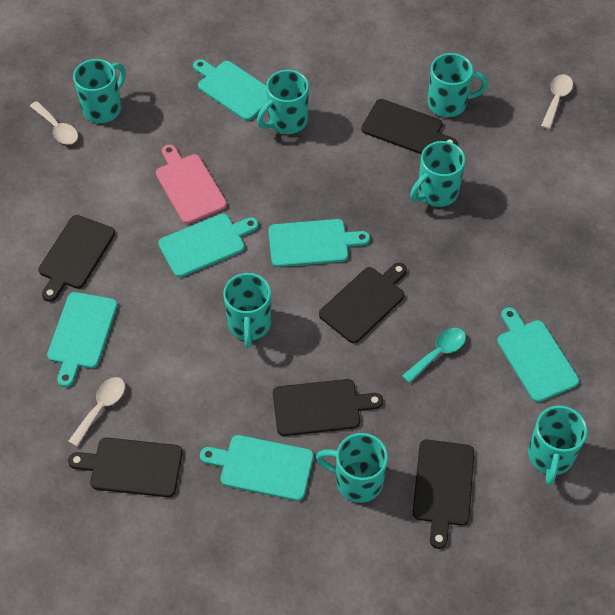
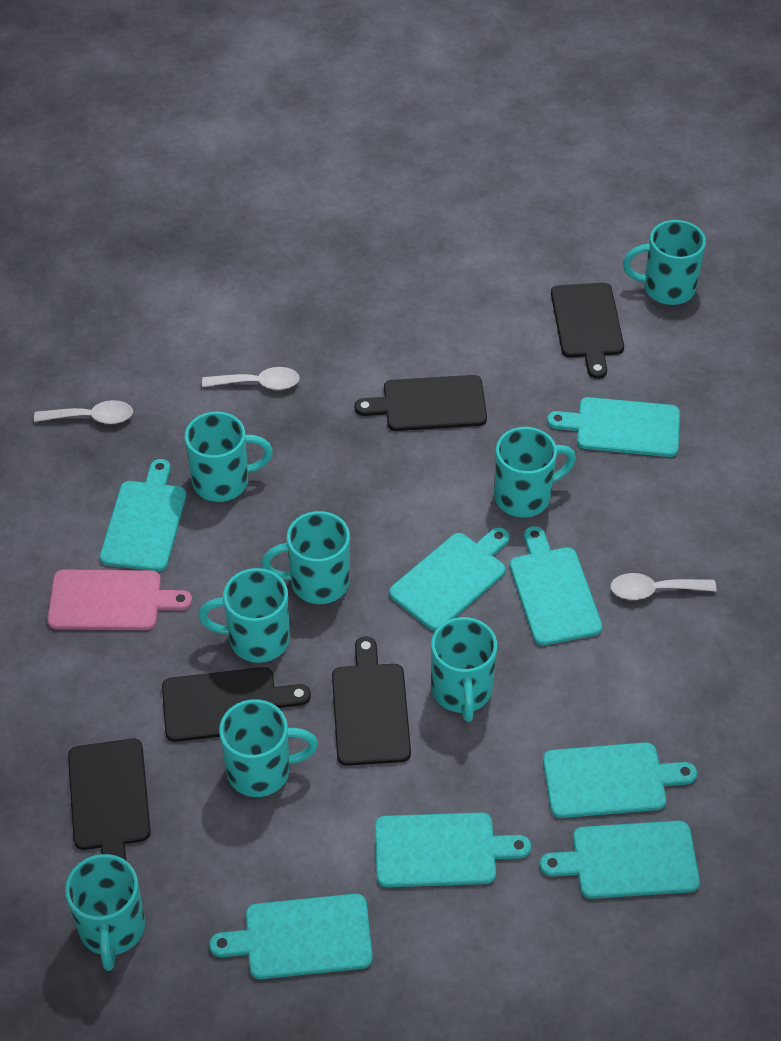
black cutting board: [38,215,115,302] [68,438,183,497] [273,379,383,436] [319,263,407,343] [362,99,457,154] [413,440,474,549] = 6 -> [68,739,151,861] [162,667,311,742] [332,636,411,766] [355,375,487,431] [551,283,624,379] = 5
turquoise cutting board: [47,292,118,387] [158,214,259,277] [193,59,267,121] [200,435,314,501] [268,219,370,267] [497,307,579,402] = 6 -> [100,459,186,571] [209,894,373,979] [375,813,531,887] [389,527,510,631] [510,526,602,645] [540,821,700,899] [543,742,697,818] [547,397,680,457] = 8
turquoise mug: [73,59,126,123] [223,273,271,348] [257,70,309,134] [316,433,388,503] [410,141,465,207] [428,53,488,117] [528,406,587,485] = 7 -> [65,854,145,971] [185,411,273,502] [198,568,290,663] [219,699,318,797] [261,511,350,604] [431,617,497,722] [494,427,576,518] [623,220,706,305] = 8
turquoise spoon: [402,328,466,383] = 1 -> none = 0

